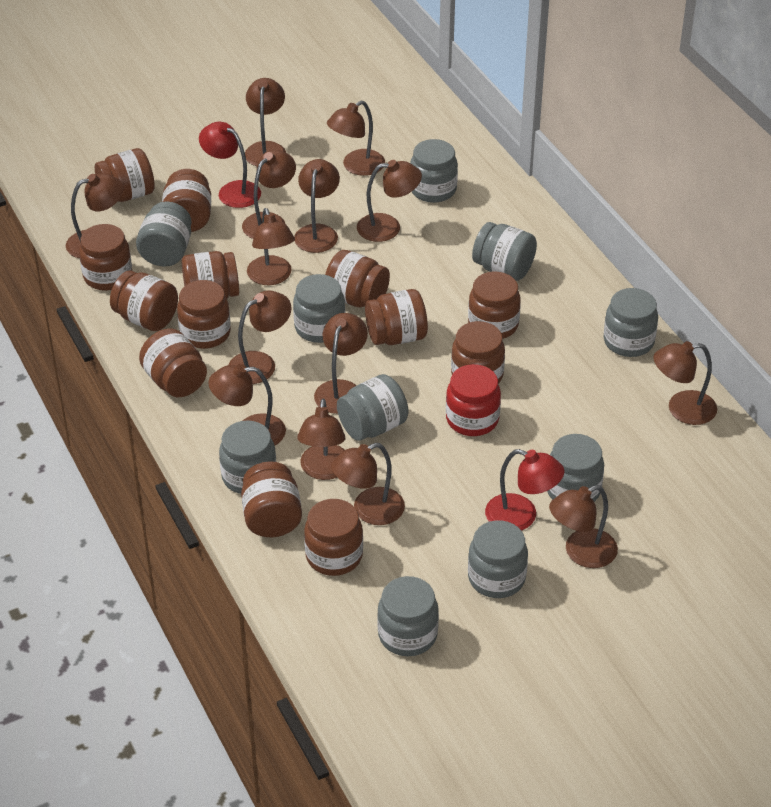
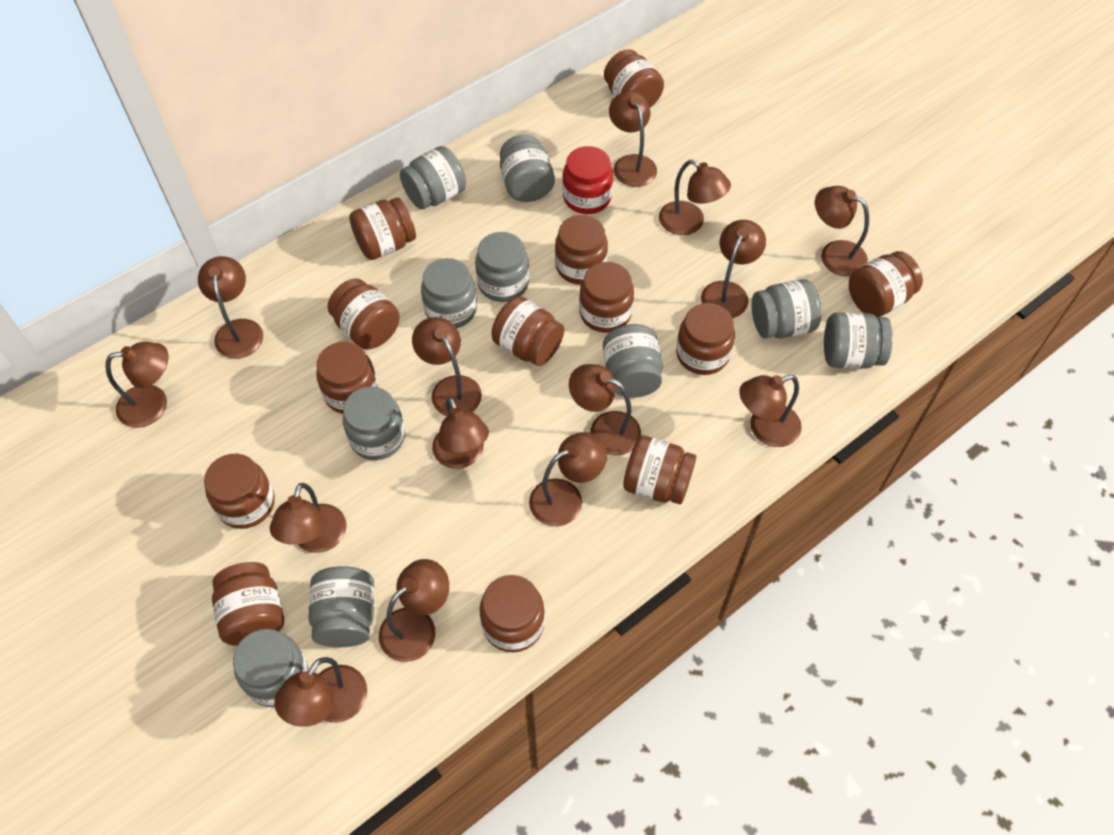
red lamp: [199,122,261,208] [485,449,564,531] = 2 -> none = 0

